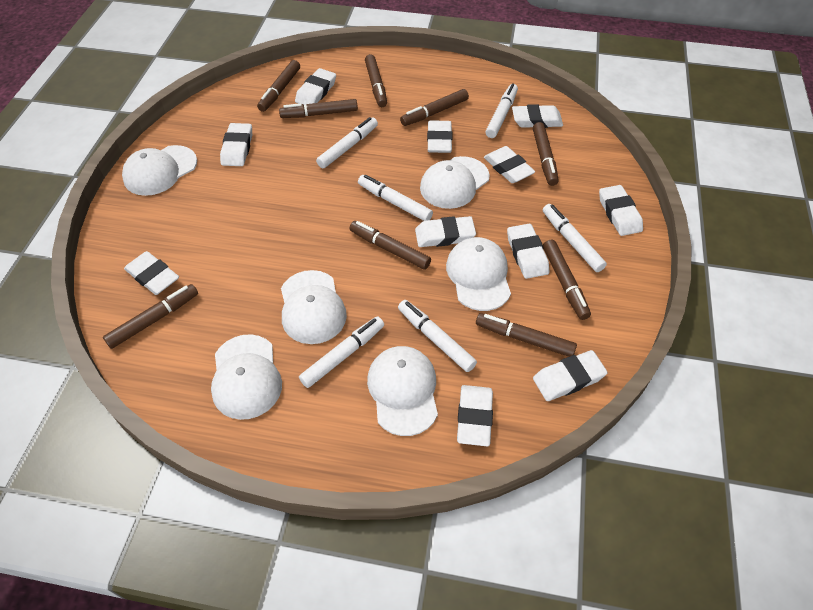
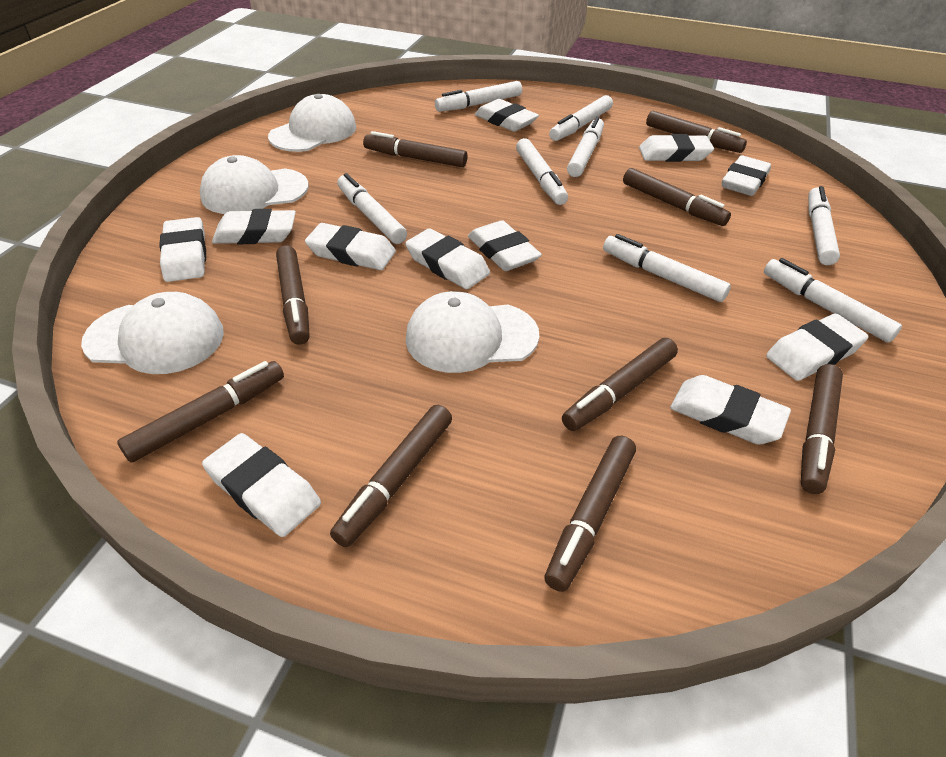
white cap: [122,145,197,196] [211,334,282,420] [281,270,347,344] [367,346,438,436] [420,156,490,209] [446,237,511,311] = 6 -> [81,292,224,374] [200,155,309,214] [268,94,356,152] [405,291,539,373] = 4
white marker: [299,316,384,388] [316,117,378,168] [358,175,433,221] [398,300,477,372] [485,84,518,138] [543,204,607,272] = 6 -> [337,173,407,244] [435,81,522,112] [516,138,568,205] [549,95,613,141] [567,116,604,177] [603,234,731,302] [764,258,902,343] [808,186,840,265] = 8

